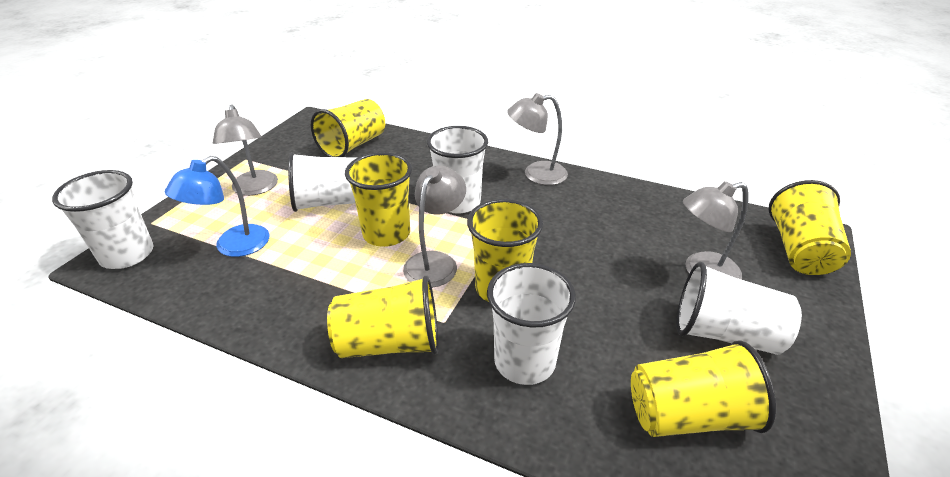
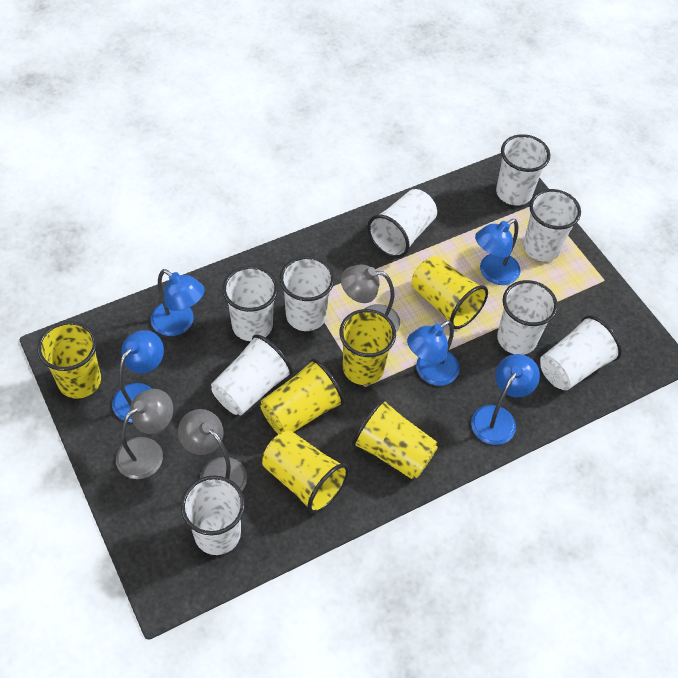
blue lamp: [165,156,270,257] = 1 -> [112,330,164,423] [151,269,204,336] [407,320,459,386] [471,354,540,445] [475,219,521,285] = 5
grey lamp: [213,104,278,196] [403,165,466,288] [507,93,568,185] [683,181,748,279] = 4 -> [116,389,173,479] [178,409,247,491] [341,265,400,333] = 3
white cup: [52,170,153,269] [288,152,356,212] [427,126,488,214] [487,263,576,385] [676,262,802,355] = 5 -> [181,476,245,555] [211,334,293,415] [222,266,278,341] [280,256,335,331] [367,189,437,258] [496,134,550,206] [497,280,558,355] [523,189,581,262] [540,315,622,391] = 9

